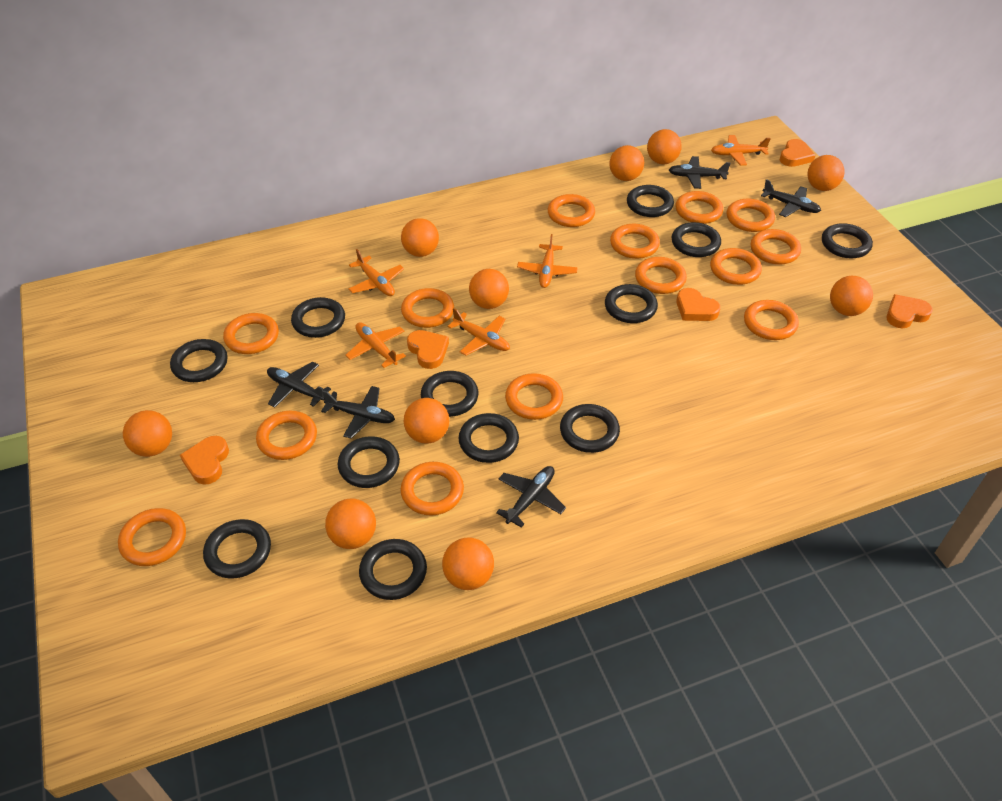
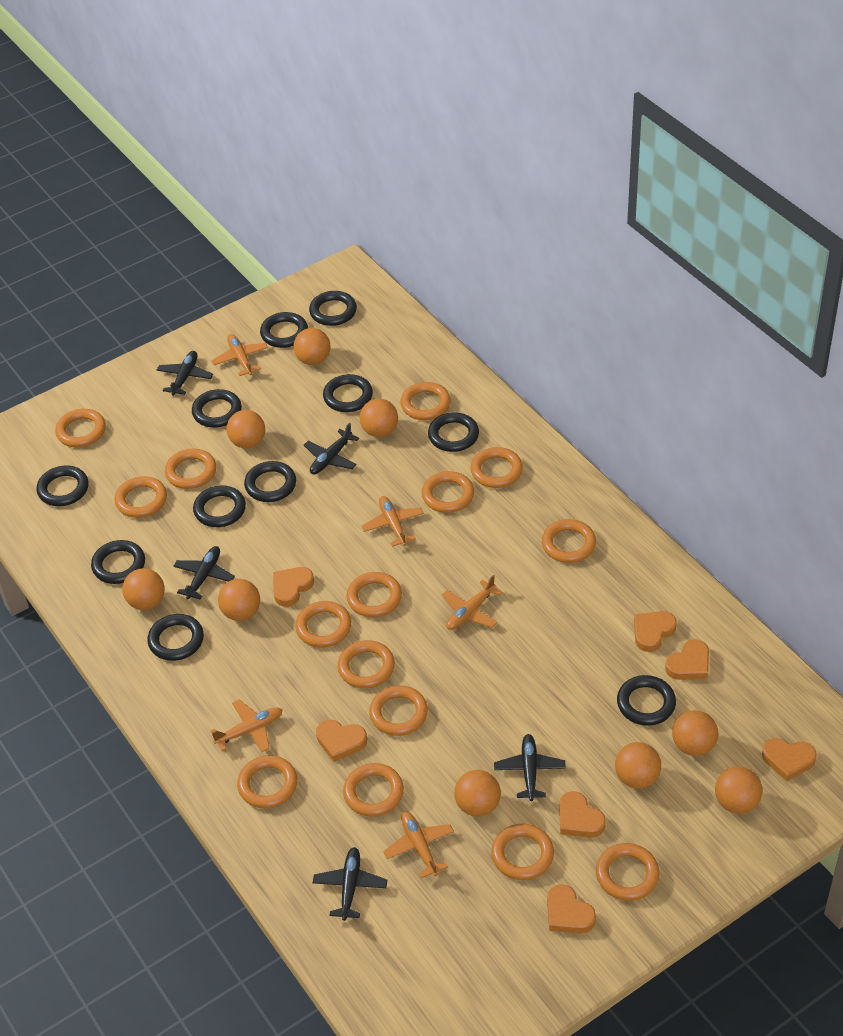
black ring: [170,339,228,382] [203,519,271,579] [291,297,345,338] [338,436,400,488] [359,539,427,600] [421,371,479,417] [459,413,519,463] [560,404,620,453] [605,284,658,323] [627,185,674,217] [672,222,721,257] [822,223,873,259] = 12 -> [37,466,88,506] [91,540,145,584] [148,614,204,661] [192,389,242,428] [193,486,246,527] [244,461,296,502] [260,312,308,348] [309,291,357,326] [323,374,373,412] [428,412,479,452] [617,675,676,726] = 11
orange ball: [123,410,172,457] [325,499,376,549] [401,218,439,257] [404,398,449,444] [442,537,494,590] [469,269,509,309] [609,145,644,181] [647,129,682,164] [807,155,845,191] [830,276,873,316] = 10 -> [122,568,165,610] [218,579,260,621] [227,410,265,449] [293,328,331,365] [360,399,398,437] [454,770,501,817] [615,742,661,789] [672,710,718,756] [715,766,762,814] = 9
orange heart: [180,436,229,485] [407,330,449,369] [676,288,720,321] [780,139,815,167] [886,294,933,328] = 5 -> [273,567,314,607] [316,720,367,762] [547,884,596,933] [559,791,606,838] [634,611,677,652] [665,639,709,680] [762,738,817,781] = 7
orange ring: [118,508,186,566] [223,313,279,354] [256,411,317,460] [400,462,464,515] [401,288,454,328] [505,373,563,420] [548,194,595,227] [610,224,660,259] [635,257,687,294] [675,191,723,224] [710,248,762,285] [727,199,775,232] [744,300,799,340] [751,229,801,265] = 14 -> [55,409,106,447] [115,476,167,518] [165,449,216,489] [237,755,297,809] [295,601,351,648] [338,640,395,689] [343,763,404,817] [347,572,402,617] [369,685,428,736] [400,382,451,420] [422,471,474,513] [471,447,523,488] [491,824,554,880] [542,519,596,563] [596,843,660,901] = 15

